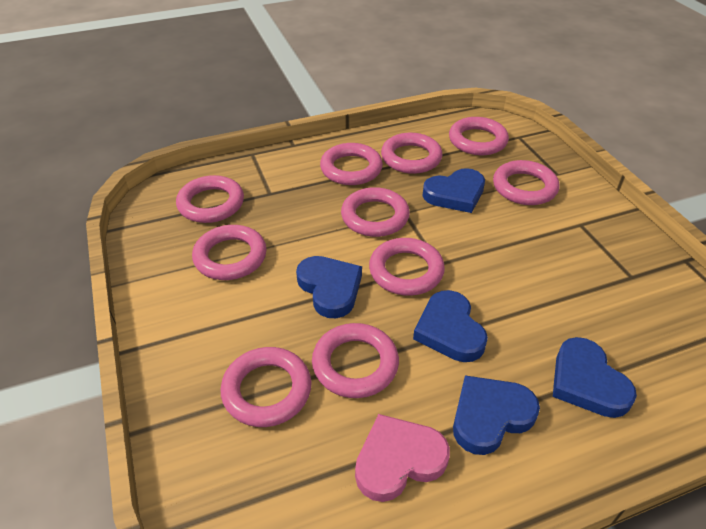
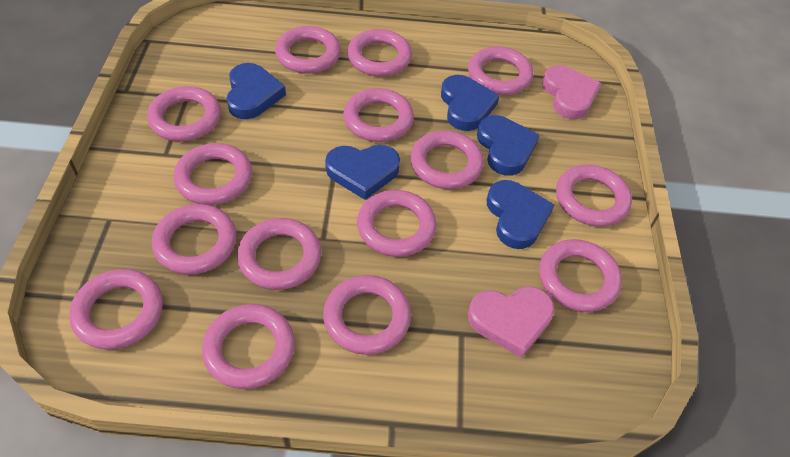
pink heart: [355,414,450,502] = 1 -> [468,286,555,358] [542,65,601,119] = 2
pink ring: [176,175,244,223] [192,225,267,280] [221,347,311,427] [312,323,399,398] [320,143,383,185] [341,187,410,237] [369,238,445,296] [381,133,442,174] [449,117,509,155] [493,160,559,205] = 10 -> [69,269,163,350] [147,86,221,141] [152,204,237,275] [174,143,252,205] [202,304,295,389] [237,218,321,290] [275,26,341,74] [323,275,411,355] [343,88,414,142] [347,29,412,77] [357,190,437,257] [410,130,484,189] [468,46,533,95] [539,239,622,312] [556,164,632,227] = 15

